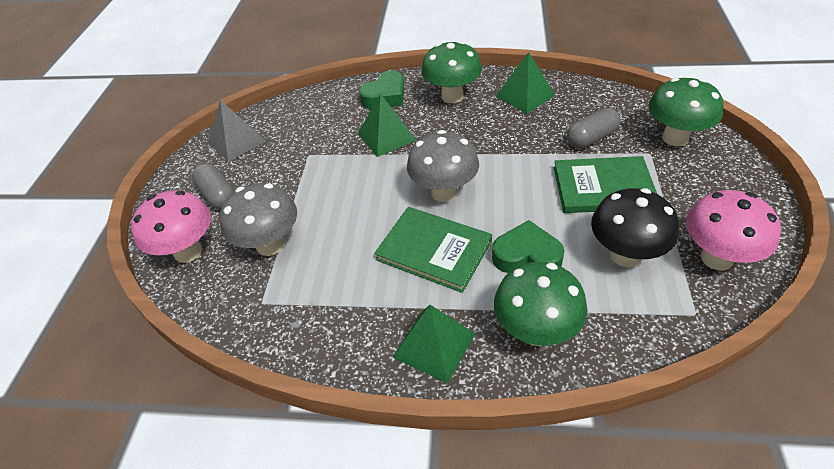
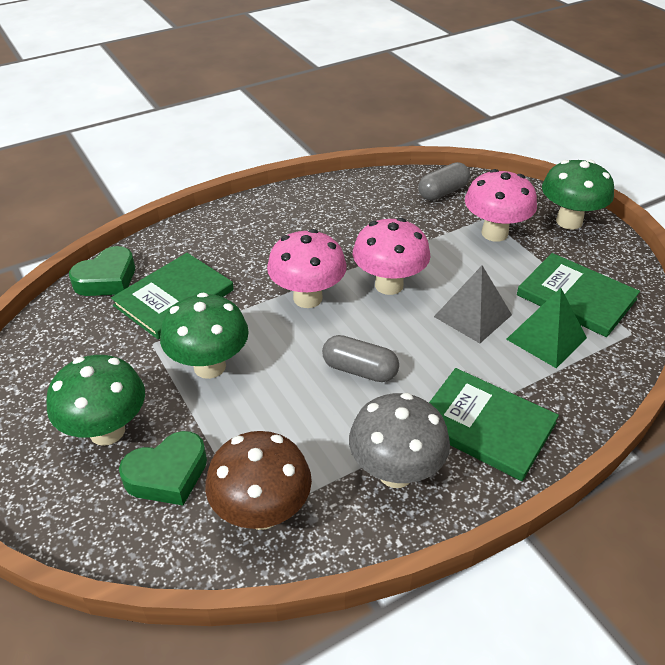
black mushroom: [591,188,679,267] = 1 -> none = 0
brown mushroom: none = 0 -> [205,431,312,530] = 1
green book: [374,207,492,293] [554,156,657,213] = 2 -> [111,253,234,339] [429,368,559,481] [517,253,640,337] = 3
green pyramid: [358,94,417,157] [392,305,475,384] [495,52,555,114] = 3 -> [506,288,587,368] = 1
grey mushroom: [220,183,297,256] [407,130,479,202] = 2 -> [349,393,450,488] = 1
pink mushroom: [131,190,211,263] [686,190,781,270] = 2 -> [267,229,347,308] [353,218,430,295] [465,169,537,242] = 3

